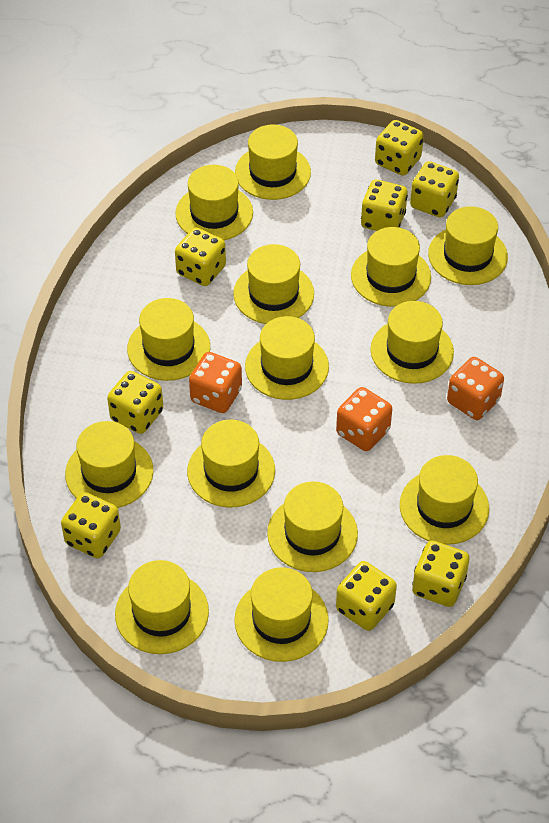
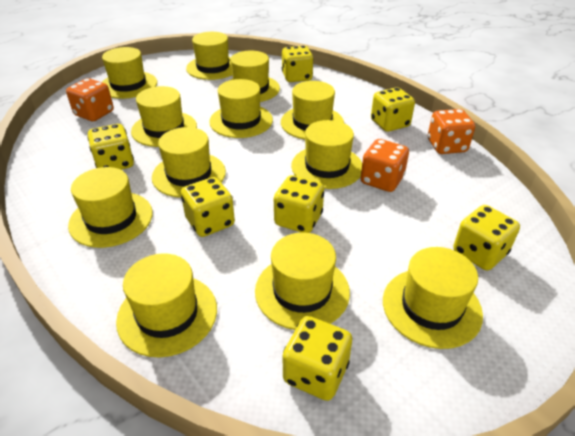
yellow dice: [61,492,121,558] [107,371,163,434] [175,228,226,286] [336,561,397,631] [361,179,408,231] [375,120,424,176] [410,161,459,218] [412,541,469,607] = 8 -> [87,124,134,170] [181,177,235,237] [274,175,324,233] [282,46,314,82] [283,316,352,401] [371,87,415,132] [453,205,520,270] = 7
yellow hat: [65,421,153,508] [115,560,209,654] [127,298,210,381] [175,165,253,240] [187,420,275,507] [233,244,314,324] [234,567,329,662] [235,125,311,200] [245,316,329,400] [267,481,358,572] [351,227,431,307] [370,301,454,384] [400,455,489,545] [428,206,508,285] = 14 -> [68,167,153,248] [102,47,157,99] [116,253,217,357] [131,86,197,147] [152,127,226,198] [186,32,232,80] [209,79,273,138] [231,51,280,102] [255,232,350,330] [281,81,344,139] [291,120,362,189] [383,247,483,349] = 12

